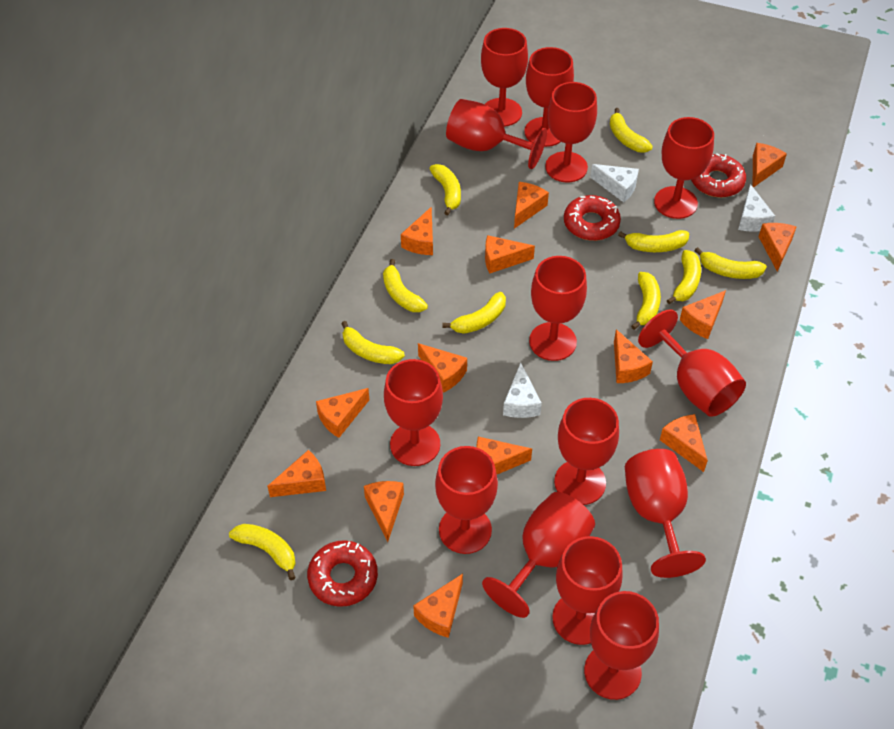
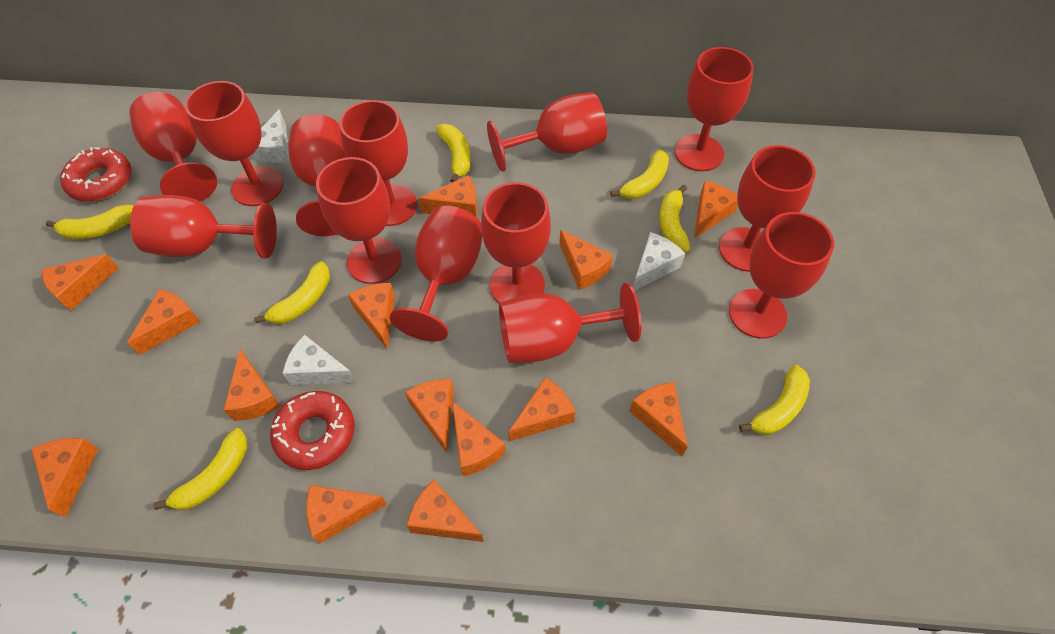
red donut: [307,540,378,607] [564,195,621,241] [691,153,746,198] = 3 -> [60,147,131,201] [270,391,355,470] = 2
red goblet: [384,359,443,466] [435,446,498,554] [446,99,547,169] [481,28,528,127] [482,492,595,618] [524,47,574,147] [529,256,587,361] [545,82,597,182] [552,536,623,645] [554,398,619,505] [584,591,659,700] [625,449,706,578] [638,309,746,417] [654,117,714,219] = 14 -> [129,92,217,201] [130,195,277,259] [185,81,283,206] [288,114,346,236] [316,157,402,284] [339,100,417,226] [390,206,482,341] [481,182,551,303] [487,92,607,172] [499,283,642,363] [675,47,754,171] [719,145,816,272] [729,212,834,339] = 13
yellow banana: [229,524,296,580] [341,321,405,364] [383,259,428,312] [429,164,461,216] [442,292,506,334] [610,108,653,153] [618,230,689,252] [631,272,661,330] [667,250,701,304] [694,247,767,279] = 10 -> [46,205,134,239] [154,428,247,510] [254,261,330,324] [436,124,471,183] [610,150,669,199] [659,185,690,252] [739,365,810,435] = 7

